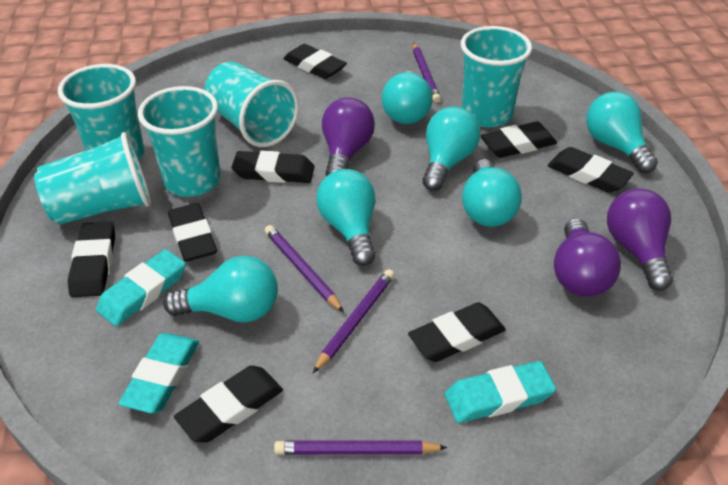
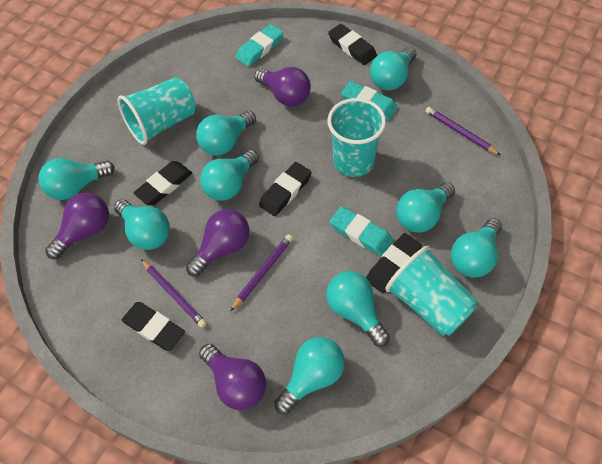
black eraser: [68,222,115,297] [168,203,217,262] [174,365,283,443] [232,151,315,183] [283,44,347,79] [408,302,506,362] [480,121,557,158] [547,147,634,193] = 8 -> [121,302,185,351] [133,161,192,205] [259,162,312,216] [328,24,377,65] [366,233,422,293] = 5
purple light bulb: [322,97,375,176] [554,218,621,297] [607,188,673,291] = 3 -> [45,193,109,259] [186,209,250,276] [199,344,266,410] [254,67,311,106] = 4
purple pencil: [265,225,344,312] [274,440,447,455] [313,269,395,373] [413,42,441,103] = 4 -> [141,259,207,328] [230,235,293,312] [425,107,501,155] = 3
turquoise cup: [34,132,151,225] [58,64,144,160] [138,86,221,197] [204,62,299,147] [461,26,532,127] = 5 -> [118,77,196,145] [328,98,386,177] [386,246,478,336] = 3
turquoise light bulb: [163,256,278,322] [316,169,376,266] [382,71,433,124] [422,107,480,191] [462,159,522,227] [586,92,658,173] = 6 -> [38,158,115,200] [114,199,170,250] [196,111,256,156] [200,150,259,201] [274,337,345,414] [326,271,390,347] [370,47,416,90] [396,182,455,233] [451,218,502,278] = 9

